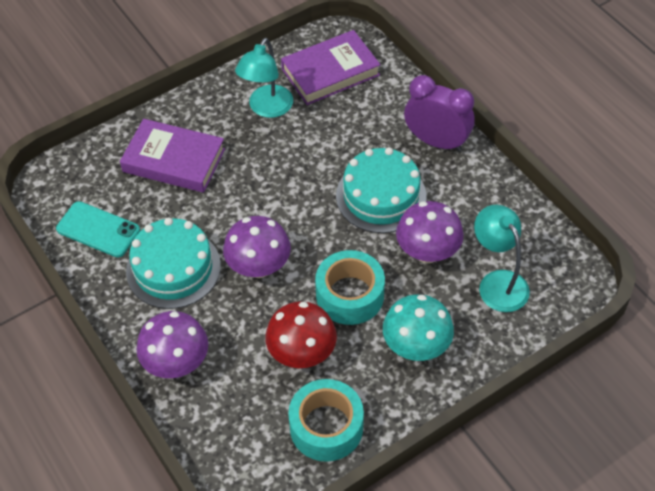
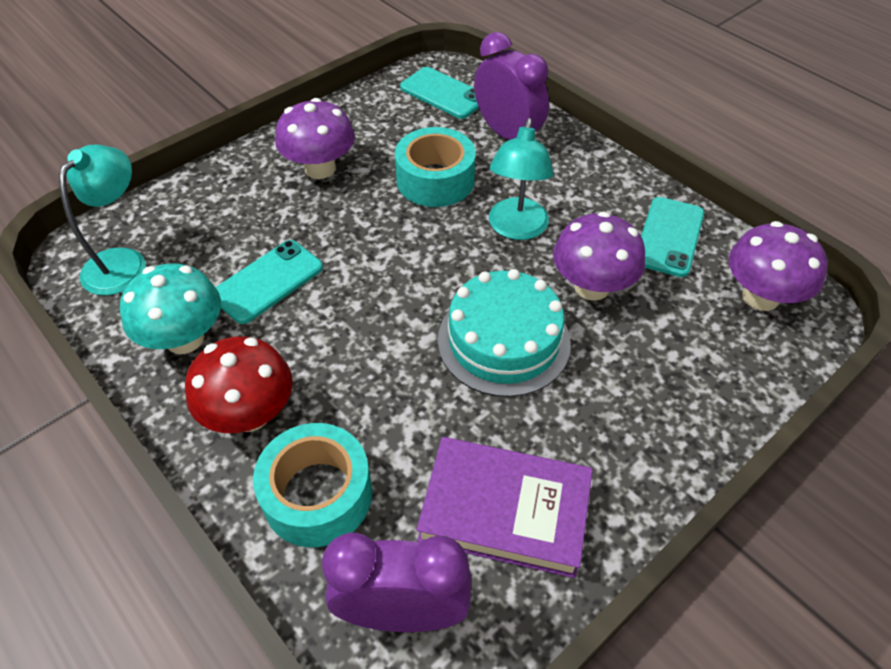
purple book: [120,119,225,193] [281,30,380,105] = 2 -> [416,437,593,578] = 1
purple clock: [404,75,475,152] = 1 -> [322,533,471,632] [474,32,549,140] = 2
turquoise cake: [126,217,221,309] [336,147,427,233] = 2 -> [438,269,571,397] = 1
turquoise phone: [56,201,140,258] = 1 -> [215,240,323,324] [400,67,479,119] [641,197,704,277] = 3

